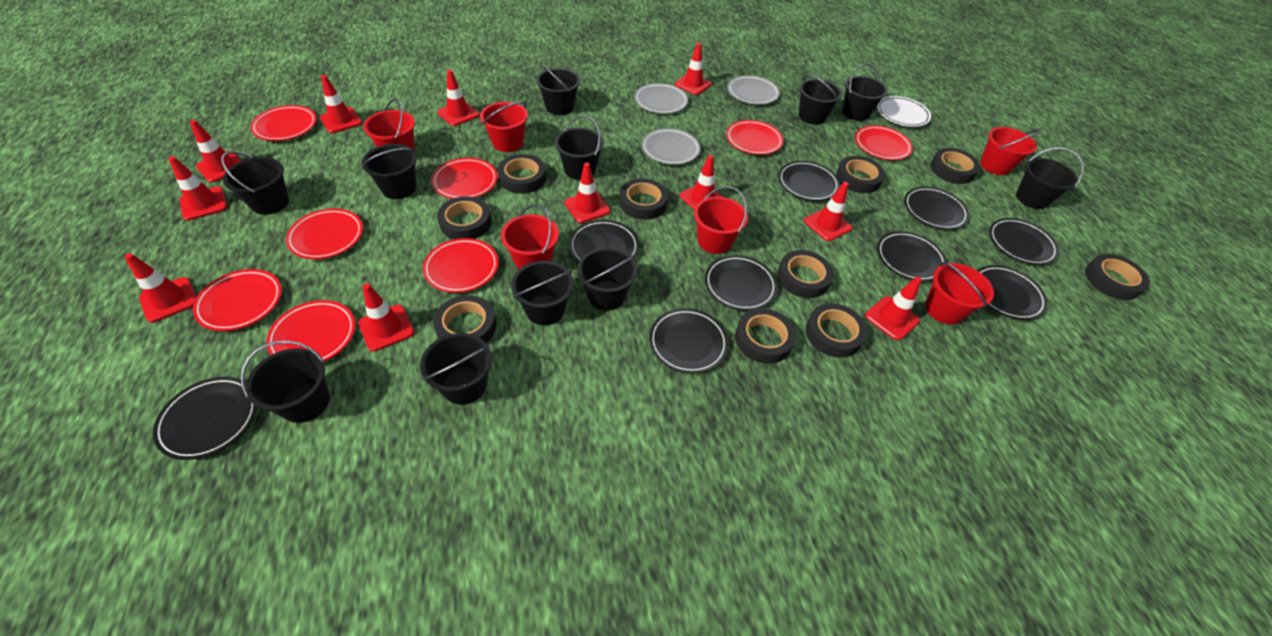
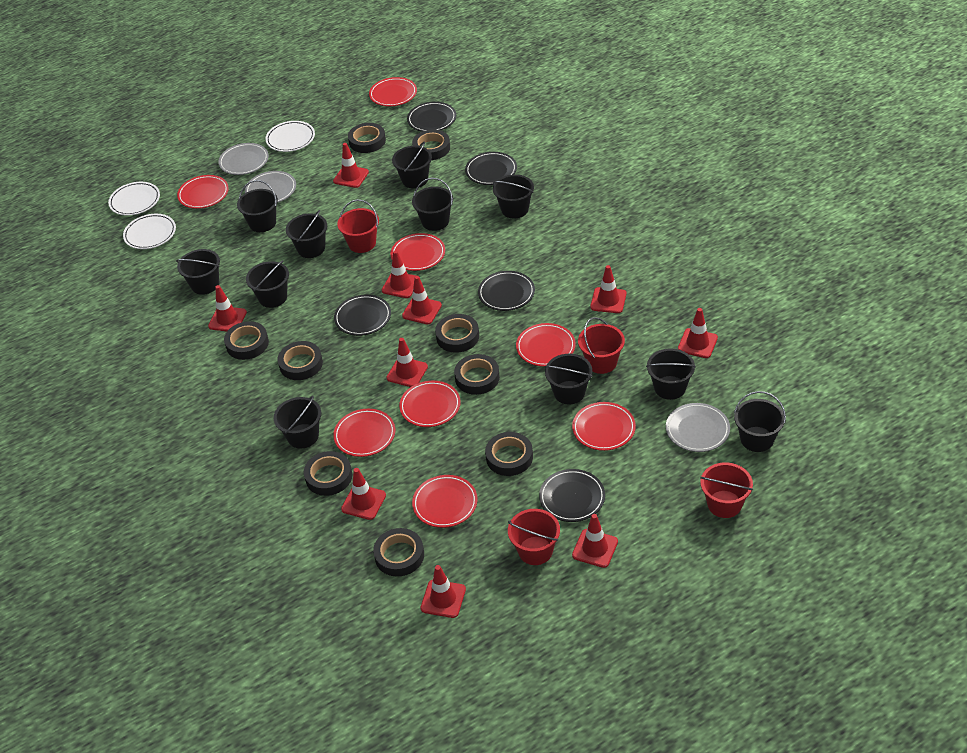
black plate: [153,377,257,460] [569,220,639,262] [649,308,728,374] [705,255,777,311] [778,161,840,201] [877,231,947,281] [904,187,969,230] [977,265,1048,320] [989,218,1059,265] = 9 -> [334,295,391,336] [407,102,456,132] [465,152,517,185] [478,271,535,311] [539,469,605,522] = 5
black tape: [433,295,496,343] [437,196,492,239] [498,154,546,194] [619,178,668,220] [735,308,796,364] [777,250,834,298] [805,303,867,358] [836,156,885,193] [930,148,980,184] [1085,254,1150,300] = 10 -> [224,321,269,360] [278,341,323,380] [304,451,352,496] [348,123,386,153] [373,528,424,577] [412,129,450,160] [435,314,479,353] [454,354,500,395] [485,432,533,476] = 9
red bucket: [363,98,415,150] [480,102,528,152] [501,204,559,270] [694,186,748,254] [925,262,994,324] [980,127,1041,175] = 6 -> [337,200,379,253] [508,509,560,565] [578,317,625,374] [700,463,753,518] = 4
red traffic cone: [124,253,197,323] [168,156,228,220] [190,120,242,183] [320,75,362,133] [358,284,415,351] [437,69,479,126] [565,162,611,223] [675,42,712,95] [680,155,723,209] [804,182,852,241] [865,277,922,340] = 11 -> [208,285,247,331] [333,143,369,188] [341,468,386,520] [382,250,420,298] [386,338,428,387] [402,276,442,324] [421,565,466,618] [572,514,618,568] [590,265,626,313] [678,308,718,358] = 10
white plate: [877,96,931,127] = 1 -> [108,182,160,216] [123,214,176,249] [266,121,315,152] = 3

